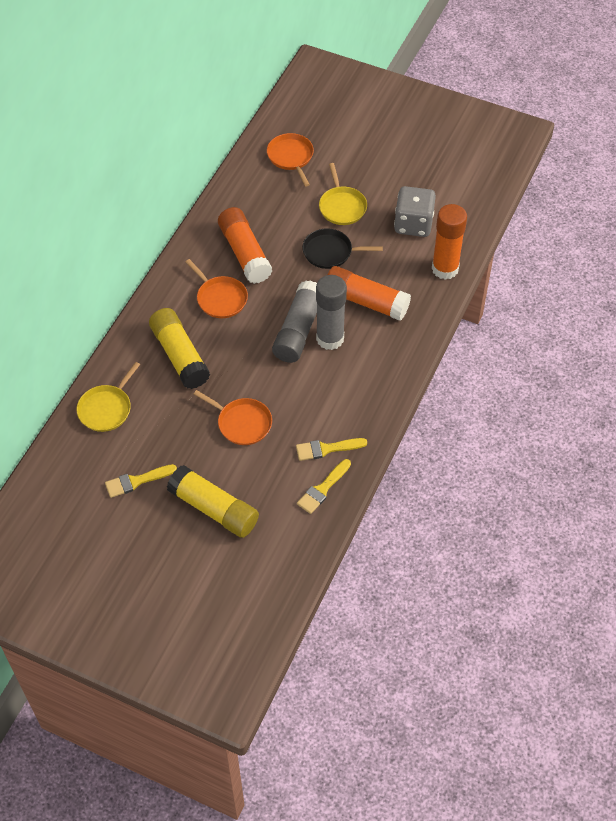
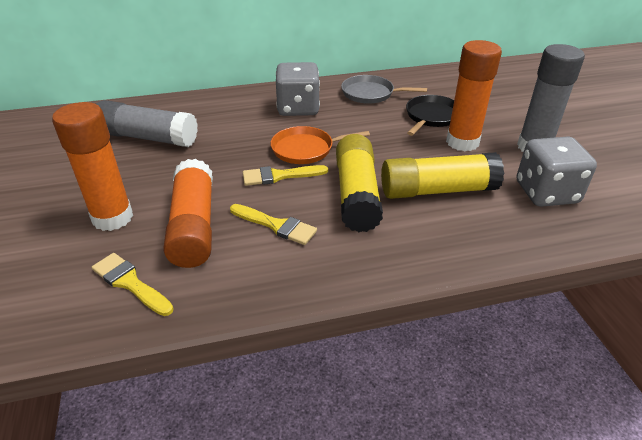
grey dice: [394,186,436,237] = 1 -> [276,62,320,116] [517,136,597,207] = 2
grey pan: none = 0 -> [341,75,427,104] = 1
orange pan: [186,259,248,318] [194,390,272,445] [267,133,314,187] = 3 -> [271,126,370,164] = 1
yellow pan: [77,362,140,432] [319,163,367,225] = 2 -> none = 0

